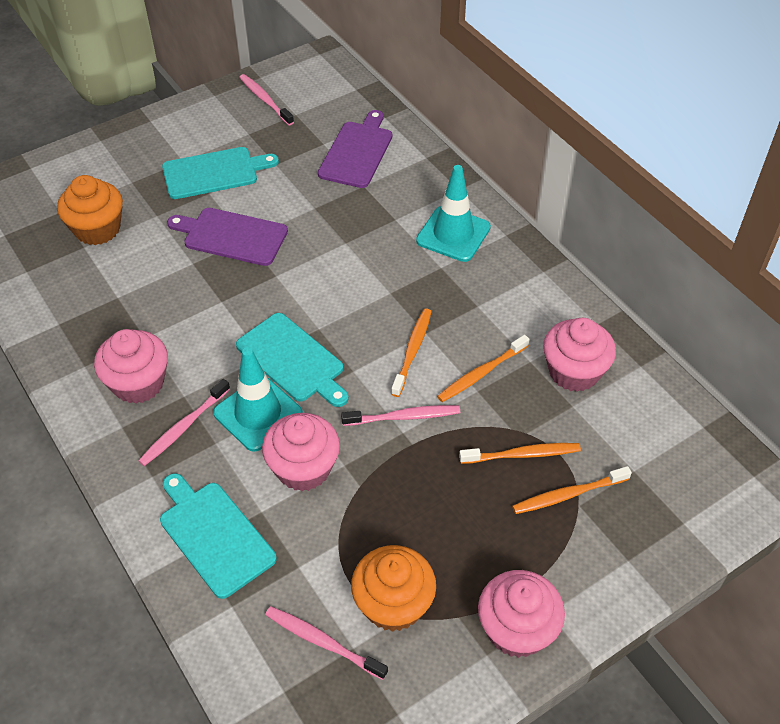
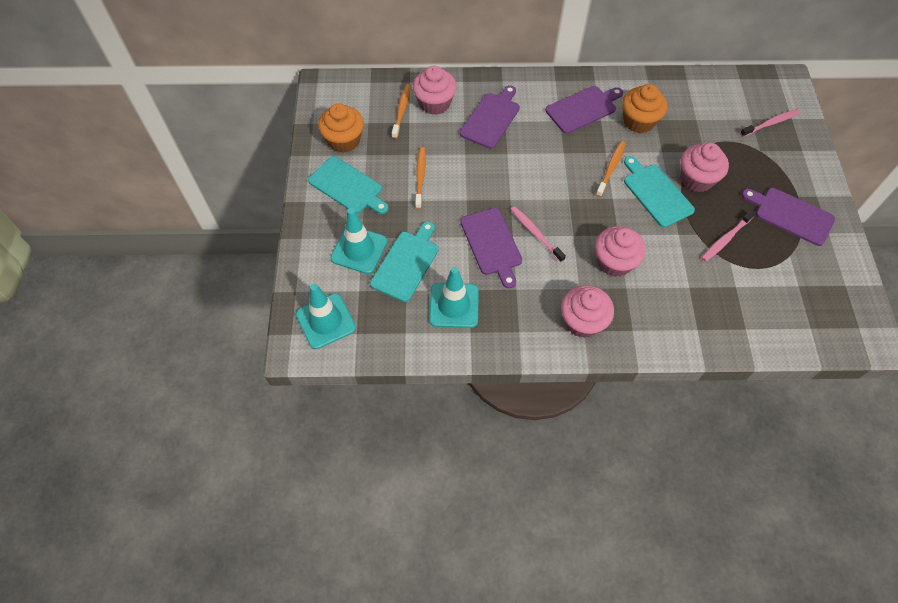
orange toothbrush: [391,308,432,397] [437,335,530,402] [459,443,581,464] [512,466,632,514] = 4 -> [392,84,411,139] [415,147,426,209] [596,141,626,197] = 3
pink toothbrush: [138,379,230,466] [239,74,294,125] [265,606,388,680] [341,405,460,426] = 4 -> [510,206,566,262] [701,210,756,262] [740,109,801,137] = 3
purple cutting board: [167,208,288,266] [318,110,392,188] = 2 -> [460,85,520,149] [460,208,522,288] [545,86,623,134] [742,188,835,246] = 4
turquoise traffic cone: [213,347,303,452] [416,165,491,262] = 2 -> [296,284,356,349] [330,208,387,274] [429,267,479,328] = 3

